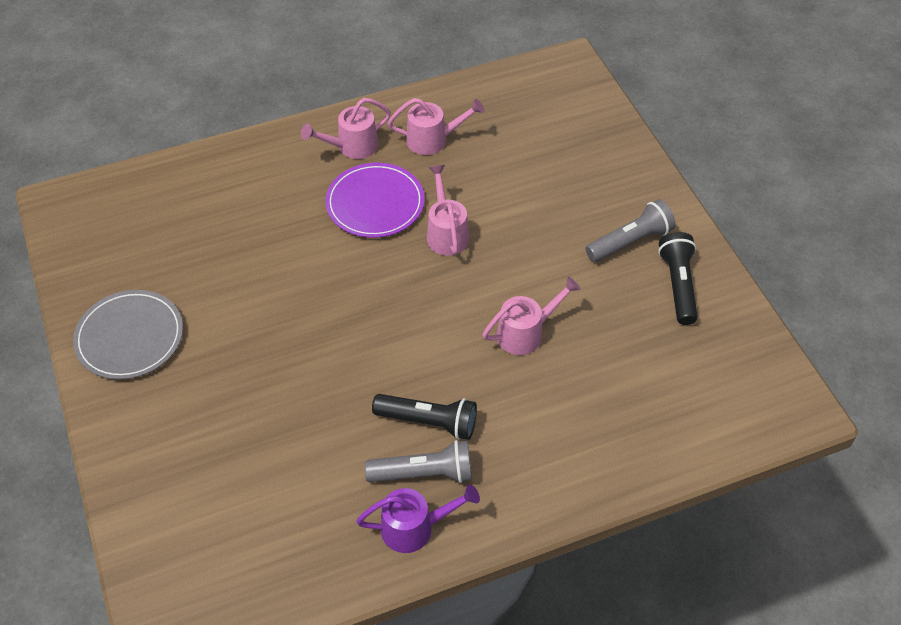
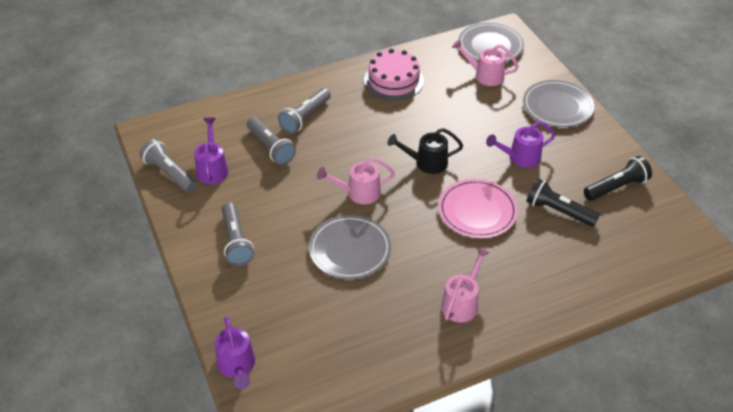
black watering can: none = 0 -> [387,128,463,174] = 1
grey flashlight: [364,440,472,483] [585,199,675,262] = 2 -> [140,139,197,193] [222,202,254,266] [247,117,296,165] [278,88,331,134] = 4
grey plate: [73,290,183,379] = 1 -> [309,215,391,279] [458,22,524,62] [523,80,594,127] = 3
pink cake: none = 0 -> [364,49,424,101] = 1
pink plate: none = 0 -> [438,179,518,238] = 1
pink watering can: [301,98,391,159] [388,98,484,155] [427,165,469,256] [483,277,581,355] = 4 -> [317,157,395,204] [441,247,490,323] [452,39,519,86] = 3
purple plate: [325,163,425,238] = 1 -> none = 0
purple watering can: [356,484,480,553] = 1 -> [194,117,228,184] [215,316,255,389] [486,121,555,168] = 3

